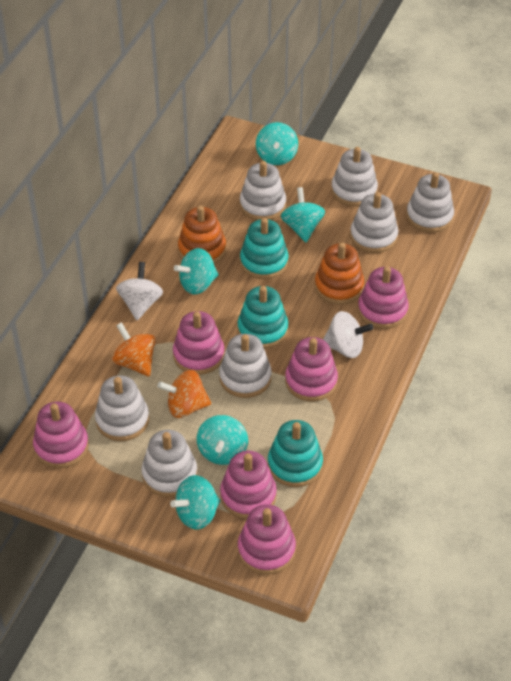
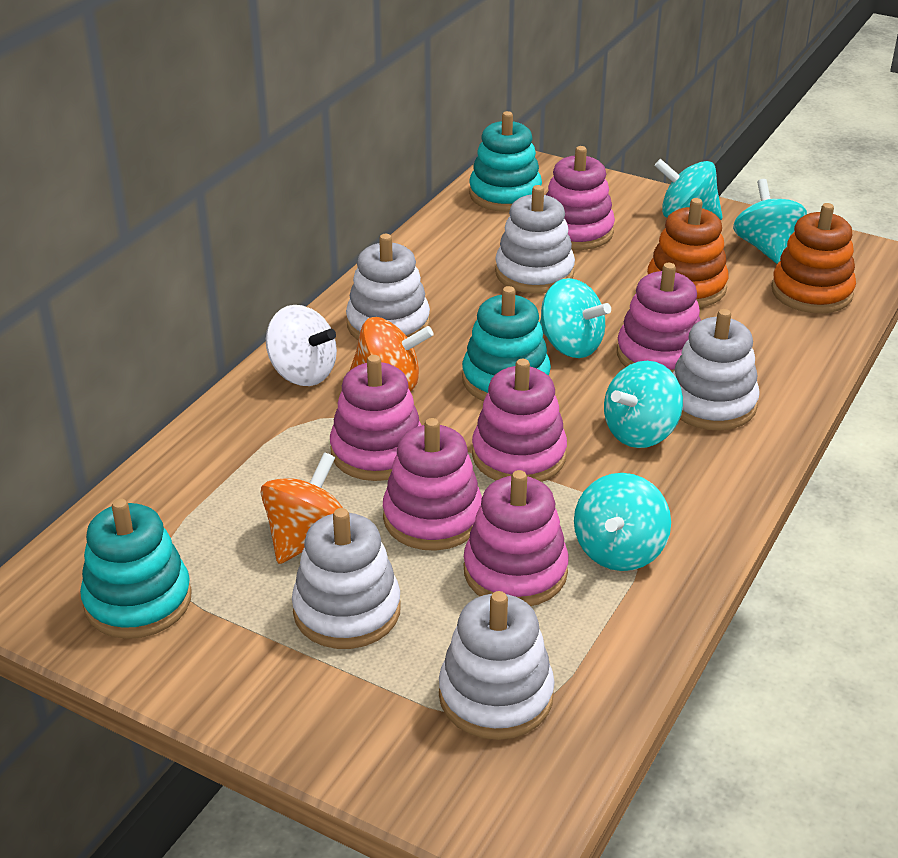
white spinning top: [116,262,163,320] [323,311,373,358] = 2 -> [266,305,337,386] = 1
white stacking toy: [95,375,149,441] [141,430,197,497] [219,334,272,398] [240,161,286,220] [331,147,378,207] [350,192,398,253] [406,172,454,233] = 7 -> [292,508,401,649] [346,234,430,340] [439,591,555,740] [495,185,575,294] [673,309,760,431] = 5

